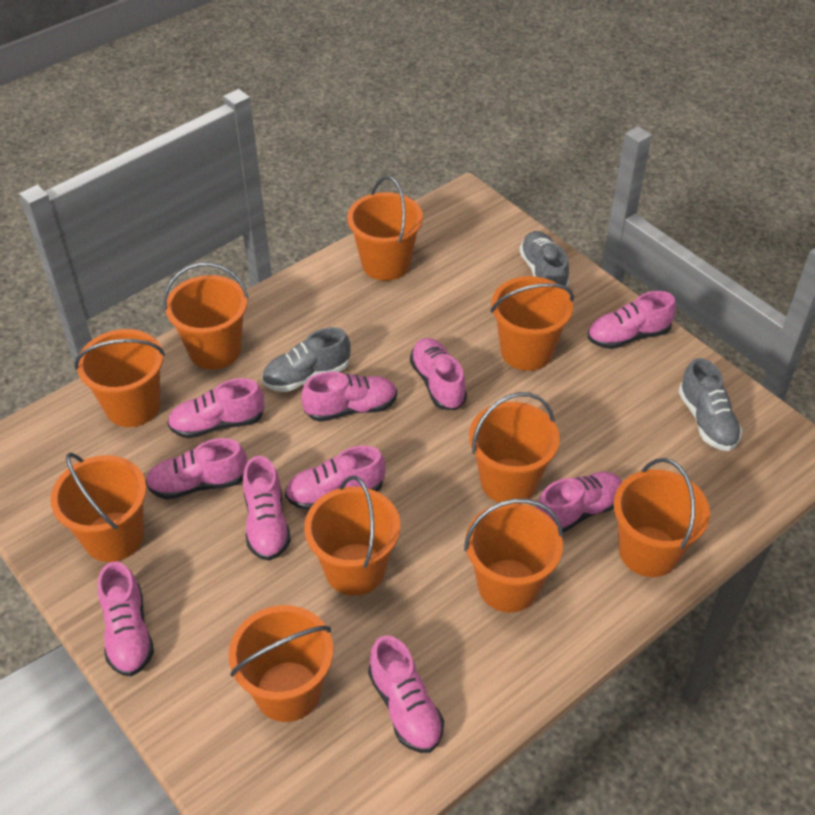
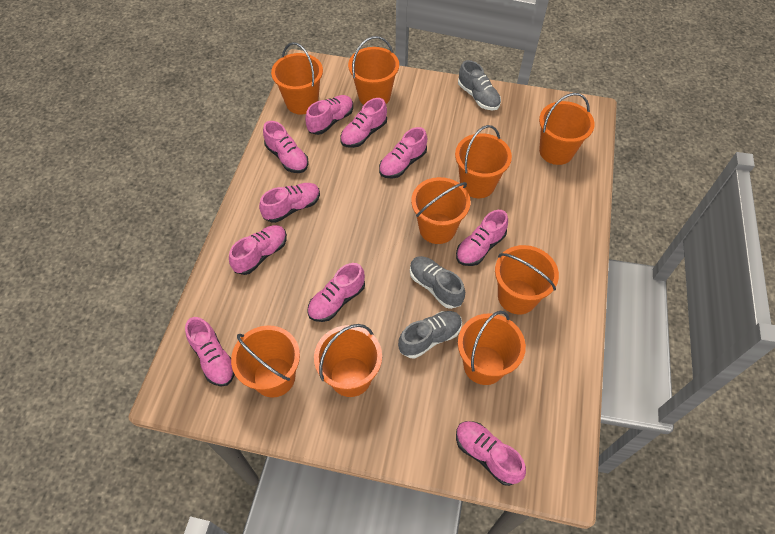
orange bucket: [51,453,146,562] [74,329,165,427] [163,262,249,370] [228,605,334,722] [304,476,400,596] [347,176,423,281] [464,499,563,613] [469,392,560,503] [490,276,574,371] [614,458,710,577] = 10 -> [231,325,300,397] [271,42,323,114] [314,324,382,397] [348,36,399,105] [411,177,471,244] [455,125,512,198] [458,311,526,385] [495,245,559,315] [539,93,595,165] = 9

